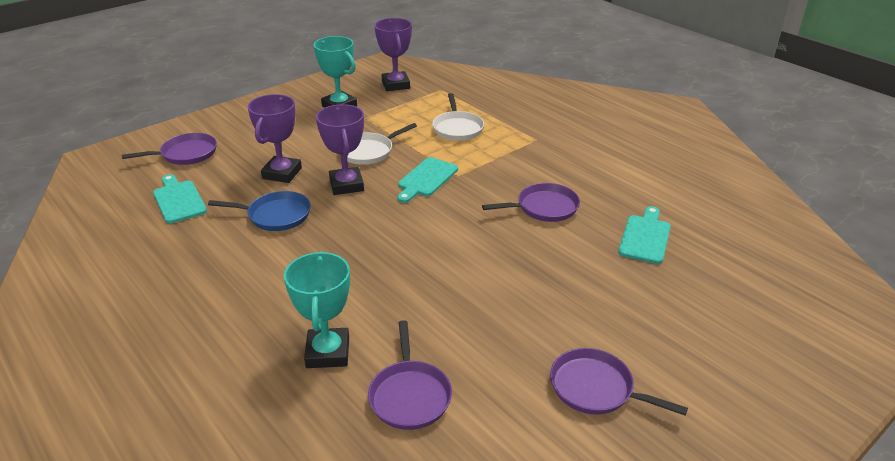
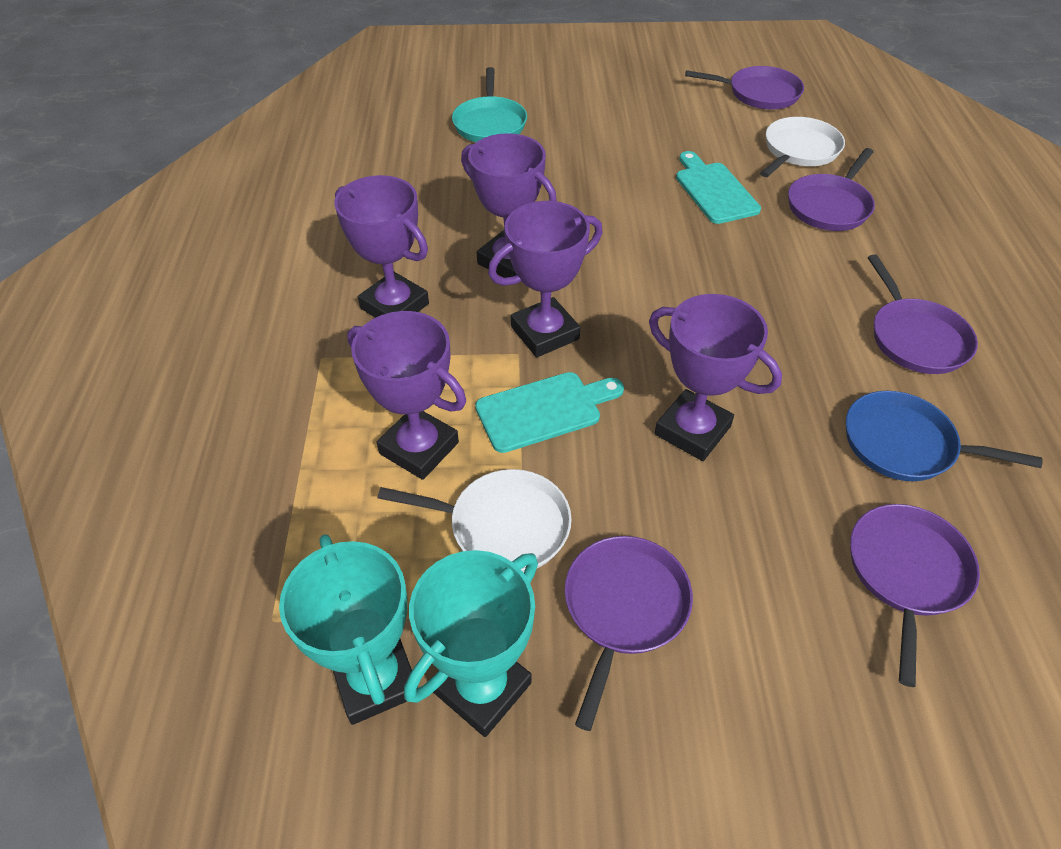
purple pan: [122,133,217,165] [368,320,452,430] [482,183,580,222] [550,348,688,415] = 4 -> [564,536,693,731] [685,66,804,110] [788,148,875,231] [850,504,980,687] [868,254,978,374] = 5
purple trophy: [247,94,302,183] [316,104,364,195] [374,18,412,91] = 3 -> [334,175,429,318] [347,311,466,480] [461,133,557,278] [488,201,603,357] [649,294,782,461] = 5
turquoise cutting board: [153,174,207,223] [397,157,458,203] [618,206,671,264] = 3 -> [475,372,624,453] [676,151,761,224] = 2
turquoise pan: none = 0 -> [452,67,527,142] = 1

